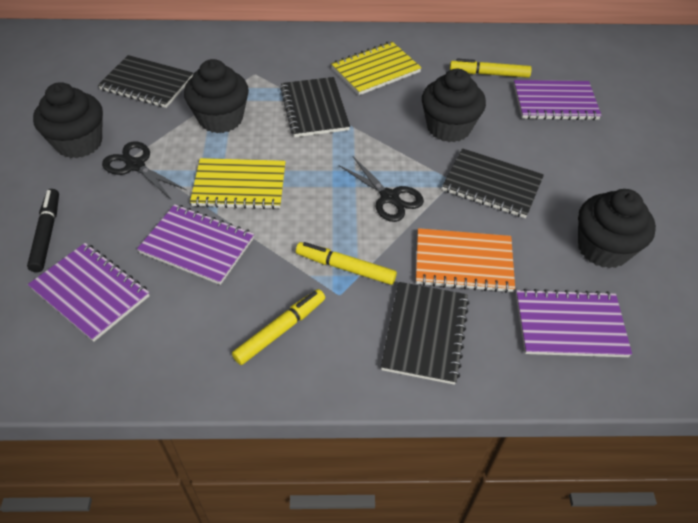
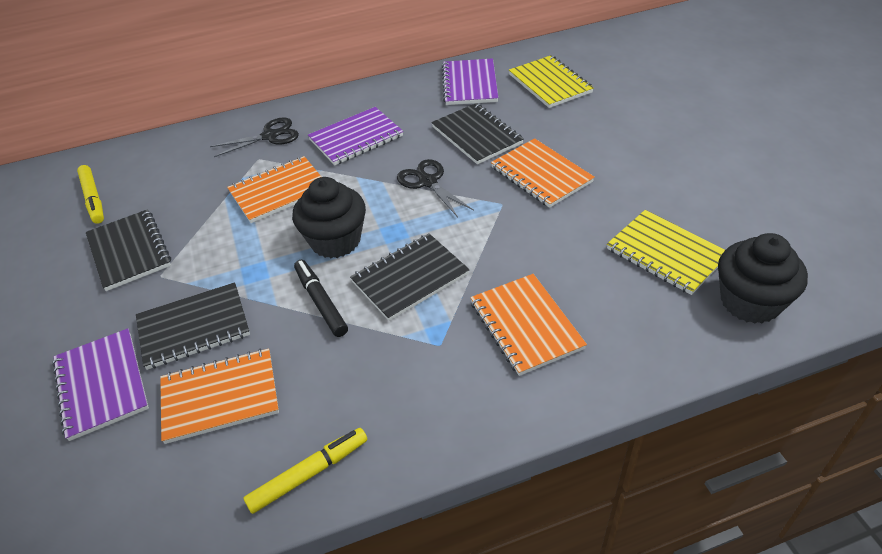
black cupcake: [33,82,103,158] [184,59,249,133] [422,69,486,142] [578,189,656,268] = 4 -> [292,177,366,258] [718,233,808,324] = 2
orange notebook: [416,228,515,293] = 1 -> [160,348,279,444] [227,156,321,223] [470,274,587,376] [491,138,595,208] = 4
purple notebook: [28,243,150,342] [137,204,254,285] [514,80,602,120] [516,289,632,357] = 4 -> [52,328,149,441] [308,107,403,165] [442,58,498,105] = 3
yellow marker: [232,289,325,365] [296,242,397,285] [450,59,532,78] = 3 -> [77,165,104,224] [244,428,367,514] = 2

